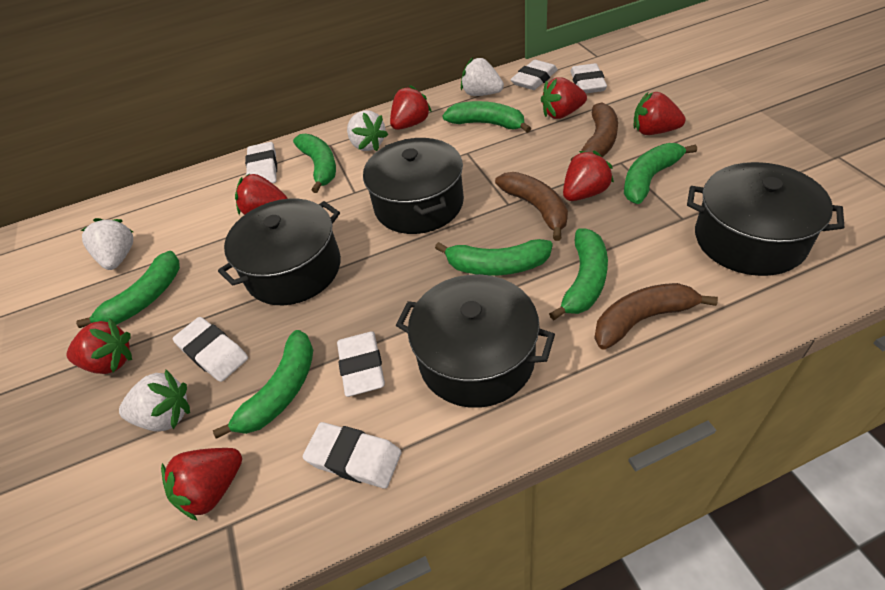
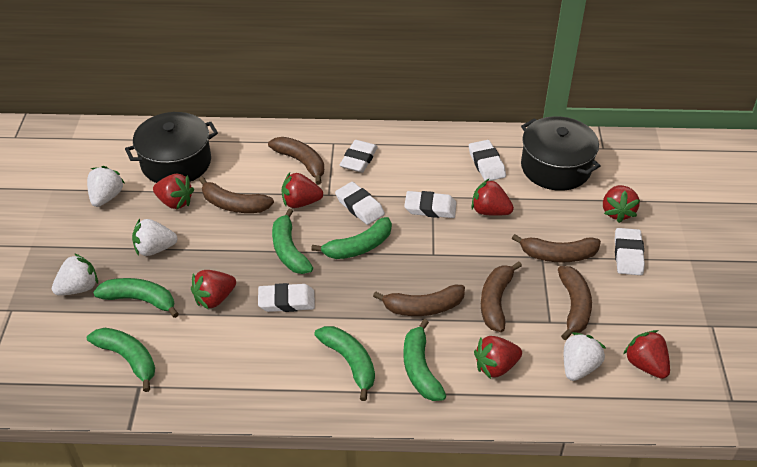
black pot: [218,199,341,305] [363,138,464,234] [396,274,555,408] [687,162,845,276] = 4 -> [125,112,218,183] [521,116,600,191] = 2
brown banana: [495,172,568,241] [571,102,618,161] [594,283,718,350] = 3 -> [199,177,274,213] [268,137,324,185] [373,285,465,316] [481,262,522,332] [512,234,601,262] [558,266,592,340] = 6
green banana: [76,251,180,328] [213,330,313,439] [293,134,336,193] [435,239,553,276] [442,101,531,133] [549,228,608,321] [624,143,697,204] = 7 -> [87,328,155,392] [93,278,179,318] [272,209,313,274] [311,217,392,259] [314,326,375,401] [403,319,446,401] = 6

